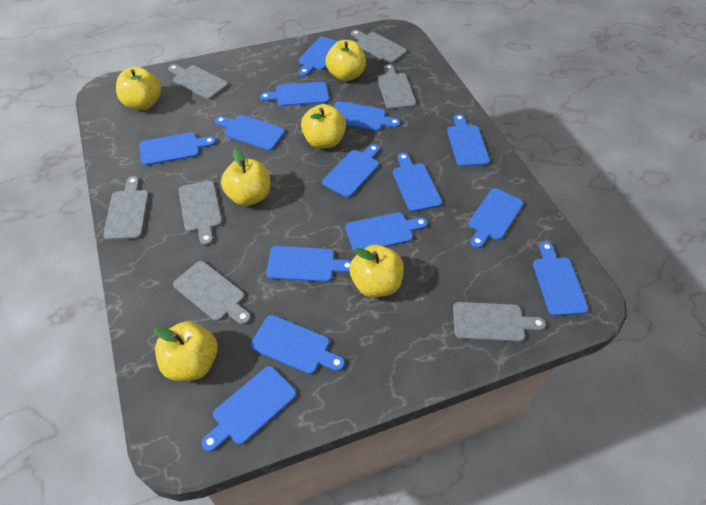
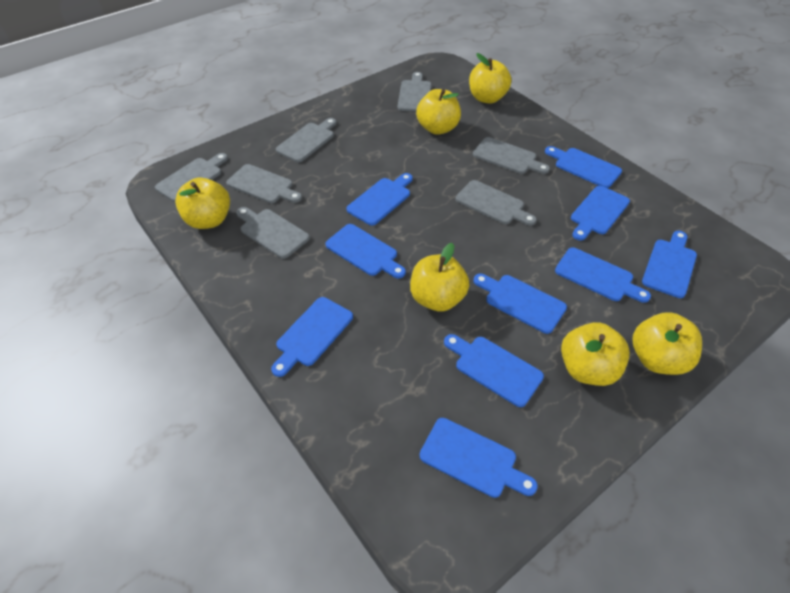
blue cutting board: [139,132,216,166] [201,366,296,452] [215,115,285,151] [251,315,345,374] [260,82,329,107] [266,246,351,282] [299,37,338,76] [322,144,380,197] [334,101,400,131] [345,212,428,252] [393,153,442,212] [447,114,490,167] [468,188,524,248] [533,242,588,316] = 14 -> [271,297,353,377] [325,224,406,278] [346,173,413,226] [419,418,538,498] [444,334,544,407] [473,274,567,334] [545,146,622,188] [555,247,651,303] [571,186,630,241] [642,231,697,298] = 10

